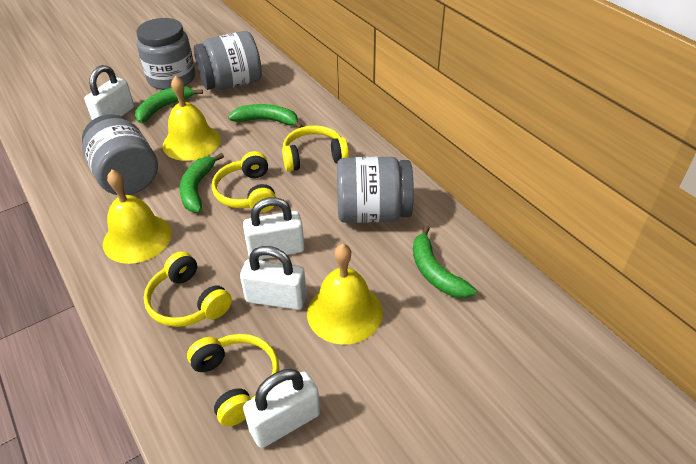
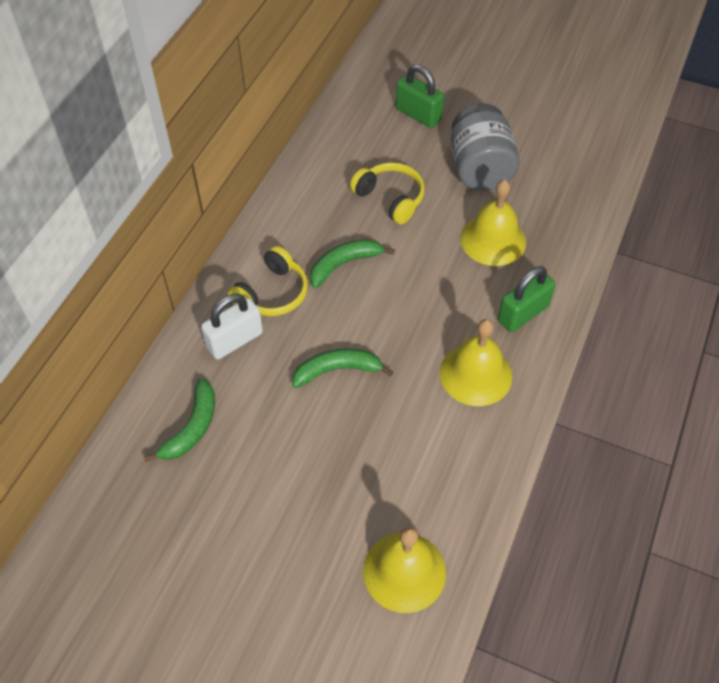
green banana: [135,86,203,123] [180,153,224,212] [228,104,303,128] [413,225,476,298] = 4 -> [144,378,215,462] [292,349,393,388] [310,239,395,288] = 3
green padlock: none = 0 -> [396,64,444,128] [498,266,556,332] = 2
grey jar: [82,114,158,195] [137,18,195,90] [194,31,262,90] [337,157,414,223] = 4 -> [451,103,519,191] = 1
white padlock: [84,65,134,120] [240,246,307,310] [243,197,305,260] [243,369,320,448] = 4 -> [201,294,263,359] = 1
yellow headphones: [144,251,232,327] [187,334,279,427] [212,151,276,212] [282,125,349,172] = 4 -> [228,246,308,316] [350,162,425,225] = 2

